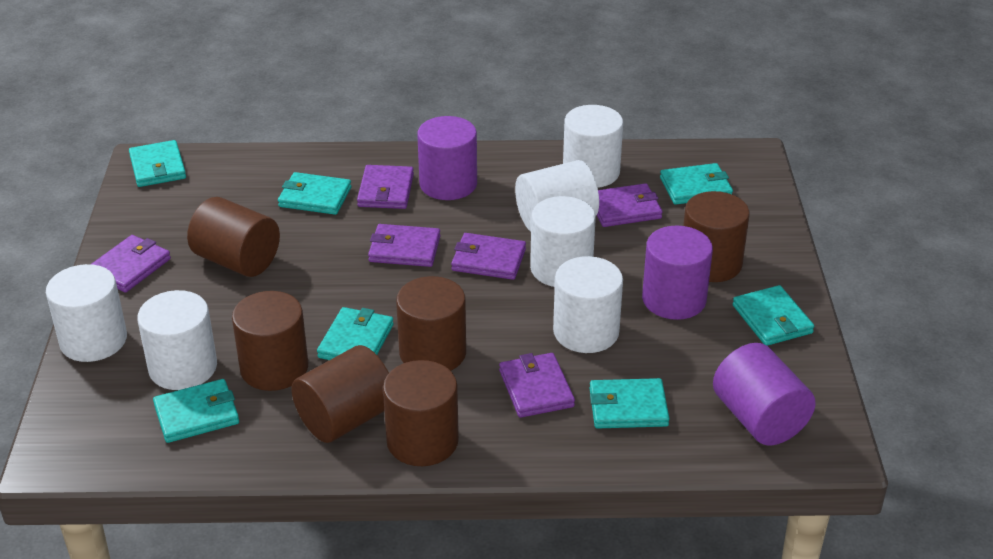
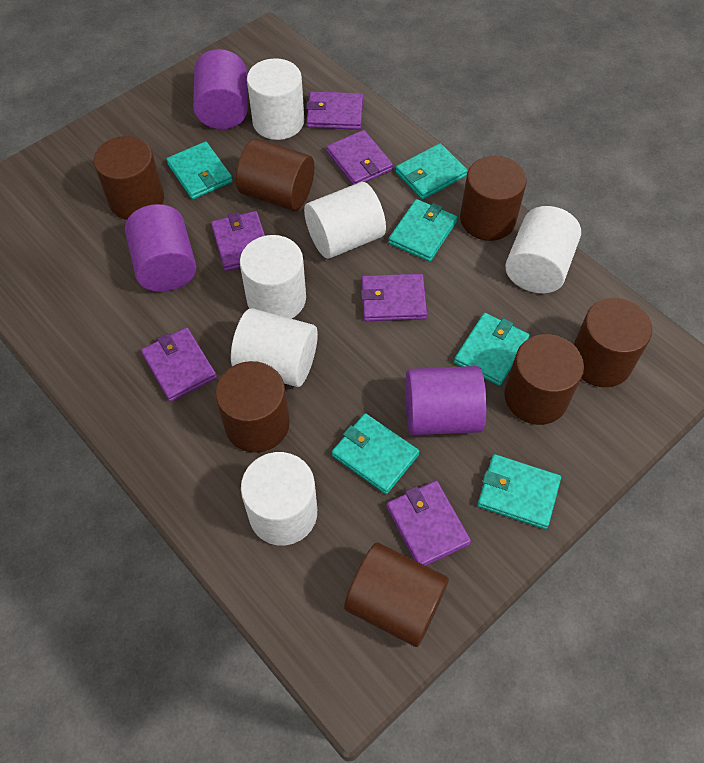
brown cylinder: [187,197,280,277] [232,291,308,391] [291,345,389,443] [383,360,459,466] [396,276,466,371] [683,191,750,282] = 6 -> [94,136,164,220] [215,361,290,453] [236,139,314,211] [344,543,449,647] [460,156,527,241] [504,334,584,425] [573,298,652,387] = 7
turquoise wallet: [129,140,186,187] [153,379,239,443] [278,172,351,215] [317,307,394,360] [590,378,669,429] [660,163,733,205] [733,285,814,346] = 7 -> [166,141,233,199] [332,413,420,494] [388,199,457,262] [396,143,468,200] [454,313,530,386] [477,454,561,529] = 6

